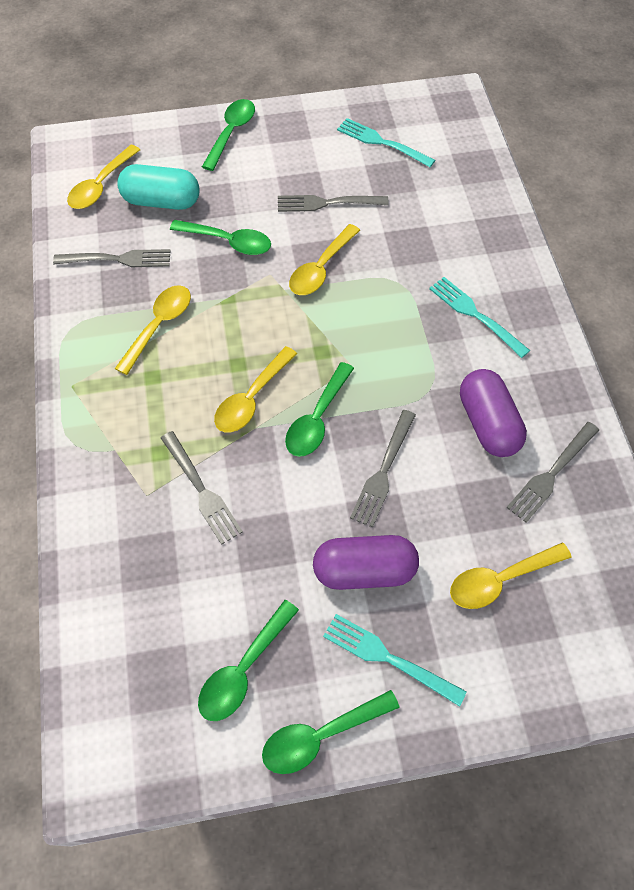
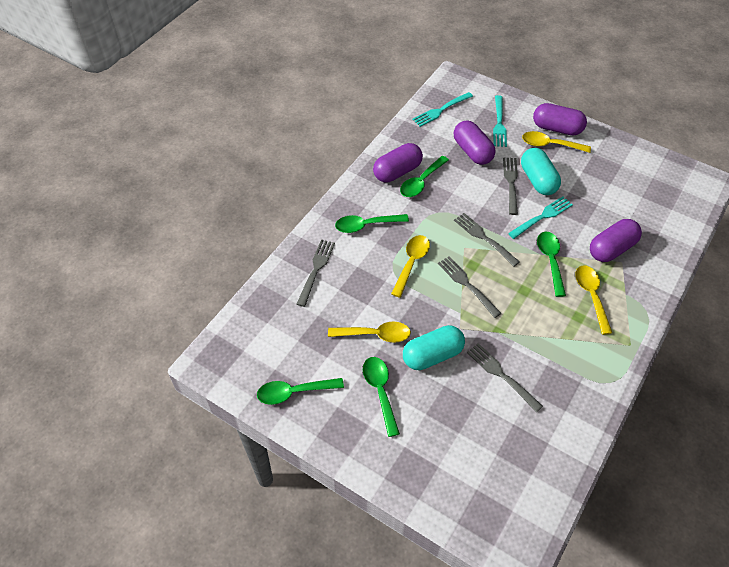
purple capsule: [313,535,419,590] [460,369,527,457] = 2 -> [373,143,423,182] [454,120,496,165] [533,103,587,136] [590,219,642,262] = 4
turquoise capsule: [117,164,200,210] = 1 -> [403,325,465,370] [521,148,561,195] = 2
yellow spoon: [67,145,140,209] [115,285,191,375] [214,346,297,433] [289,224,360,295] [450,542,572,609] = 5 -> [328,322,411,343] [391,235,430,298] [522,131,591,153] [575,265,612,335] = 4

